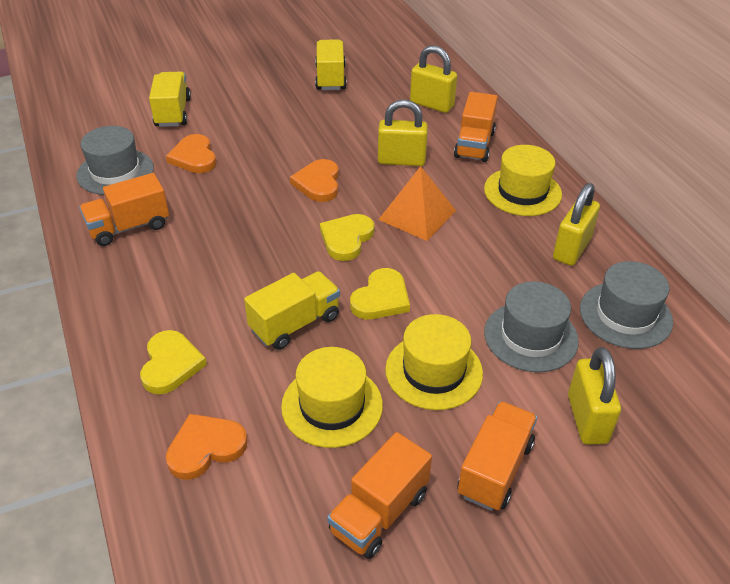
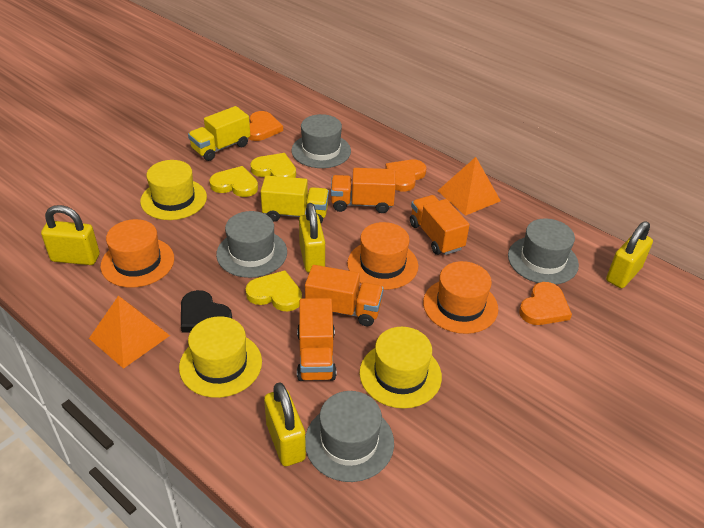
black heart: none = 0 -> [181,290,232,332] = 1
grey hat: [76,126,154,195] [484,281,579,372] [580,261,673,349] = 3 -> [216,211,287,278] [291,114,351,168] [305,391,394,482] [508,218,579,285] = 4
orange hat: none = 0 -> [100,219,174,288] [347,222,418,290] [423,261,498,334] = 3
orange pyramid: [378,166,456,241] = 1 -> [89,296,170,369] [438,157,501,216] = 2
yellow truck: [149,72,191,127] [244,271,340,350] [315,39,347,90] = 3 -> [188,106,250,161] [261,176,329,223] = 2

